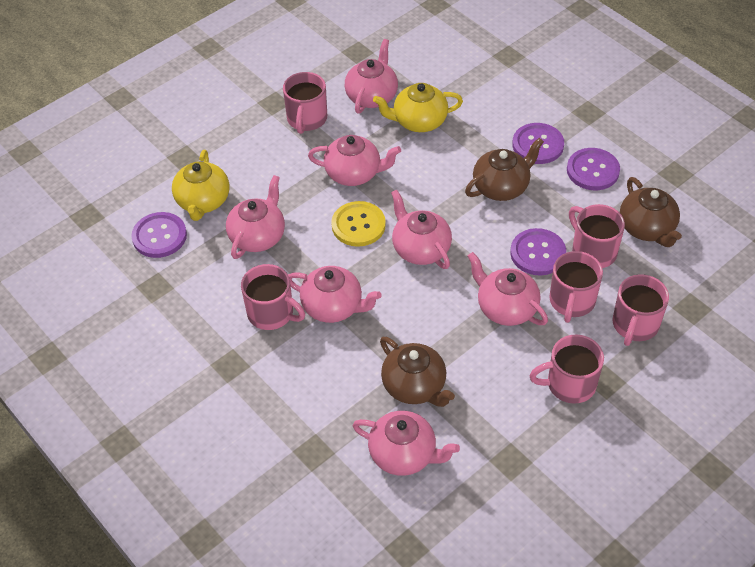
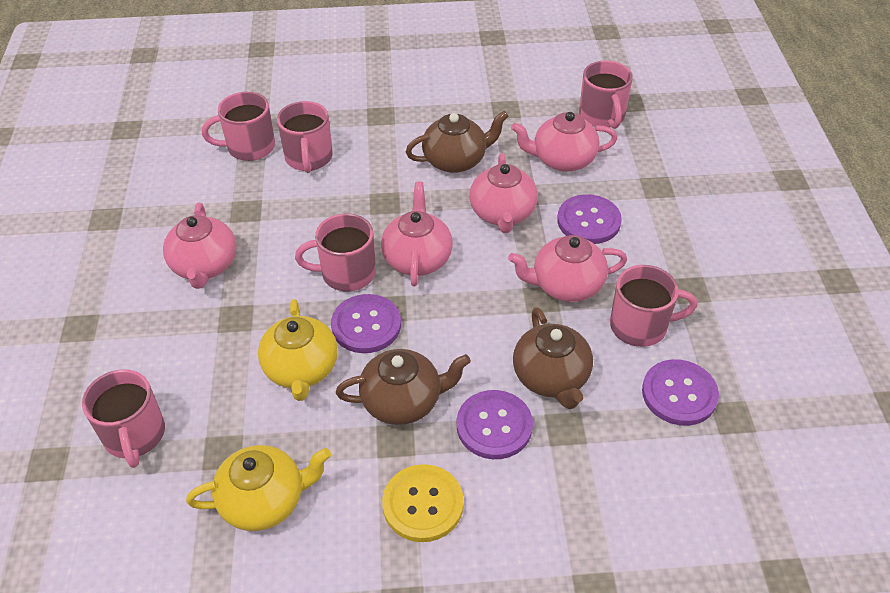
pink teapot: [226,175,285,259] [288,266,382,323] [308,135,401,186] [345,39,398,114] [352,411,460,476] [391,190,452,269] [468,252,548,326] = 7 -> [163,203,237,289] [381,182,453,286] [469,153,538,233] [508,235,627,302] [511,112,617,172] = 5

